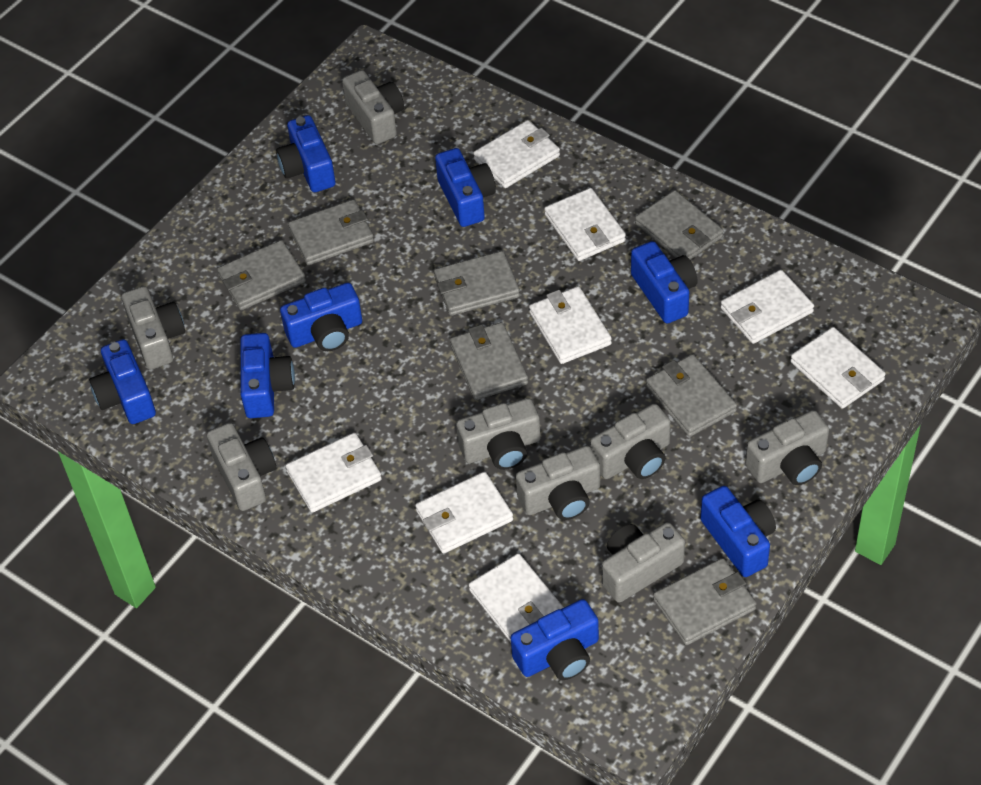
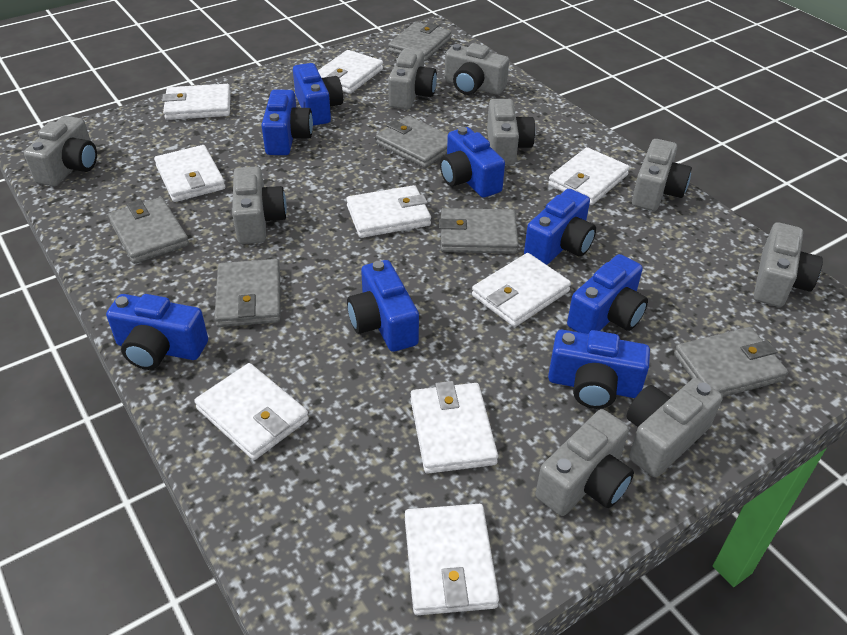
grey camera: [121,286,185,370] [207,423,276,511] [342,70,404,144] [456,398,541,470] [516,446,600,520] [590,404,671,479] [602,522,685,603] [745,410,829,485] = 8 -> [24,116,97,187] [232,167,287,244] [388,49,437,110] [445,43,509,95] [487,99,535,165] [536,409,634,516] [627,378,722,477] [632,139,692,211] [754,222,823,307] = 9
grey wallet: [217,240,306,310] [288,199,374,265] [434,251,520,316] [450,322,528,400] [635,190,724,260] [646,354,737,437] [653,558,757,645] = 7 -> [108,197,189,264] [215,259,281,327] [376,116,448,168] [388,22,451,61] [439,208,519,254] [674,327,788,397] = 6
white wallet: [286,433,382,513] [415,472,513,554] [469,553,564,642] [473,120,560,188] [529,286,612,364] [544,188,626,261] [721,270,814,344] [790,327,886,409] = 8 -> [154,145,225,202] [162,84,231,120] [194,363,309,460] [318,50,383,94] [346,185,431,238] [405,504,499,615] [410,381,498,474] [472,253,571,327] [548,147,630,205] = 9

